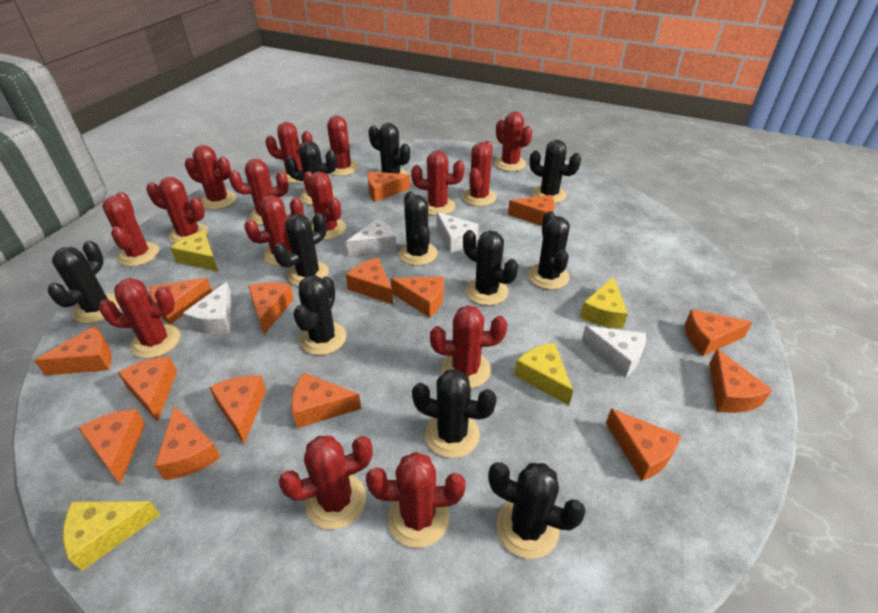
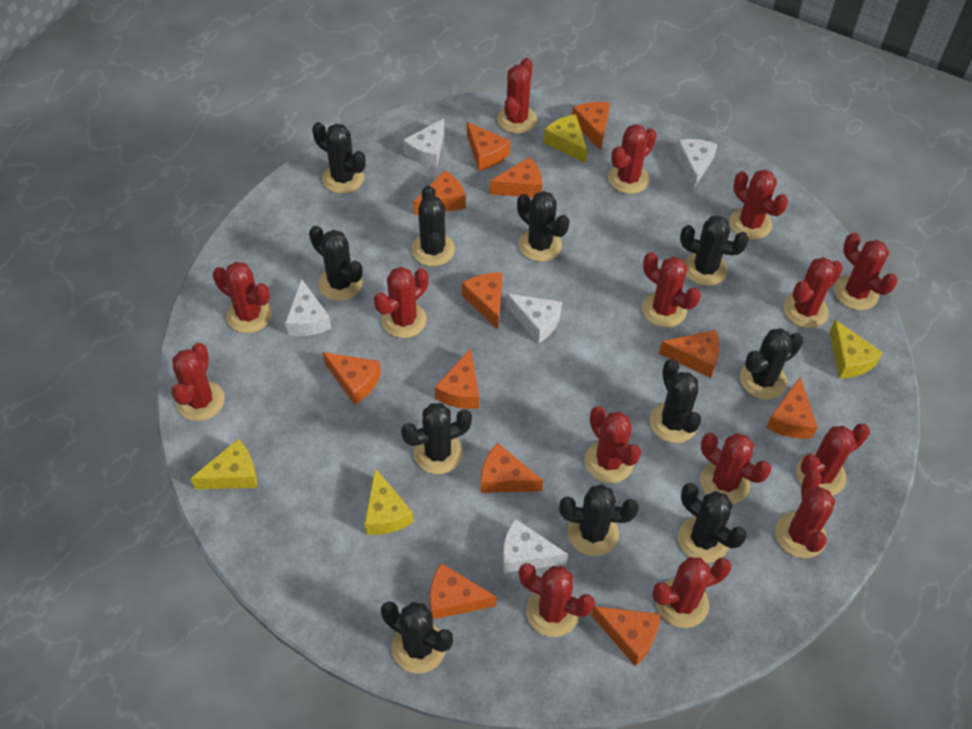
orange cheese: [34,326,112,376] [78,409,145,484] [117,356,177,422] [150,277,212,324] [155,406,221,480] [209,375,266,444] [248,282,294,335] [291,373,361,428] [346,258,393,304] [368,172,410,202] [390,276,444,318] [508,195,555,226] [606,409,681,481] [685,309,752,356] [709,349,772,413] = 15 -> [323,352,381,405] [413,170,466,215] [430,563,496,619] [435,348,479,409] [462,273,503,329] [467,122,510,171] [481,443,543,493] [490,157,542,198] [572,102,610,151] [591,606,660,666] [659,330,720,378] [766,378,817,439] = 12
white cheese: [183,282,232,334] [346,219,396,256] [437,212,478,253] [581,326,646,377] = 4 -> [285,279,331,336] [403,119,445,168] [502,519,568,573] [506,294,562,344] [675,139,717,189] = 5

